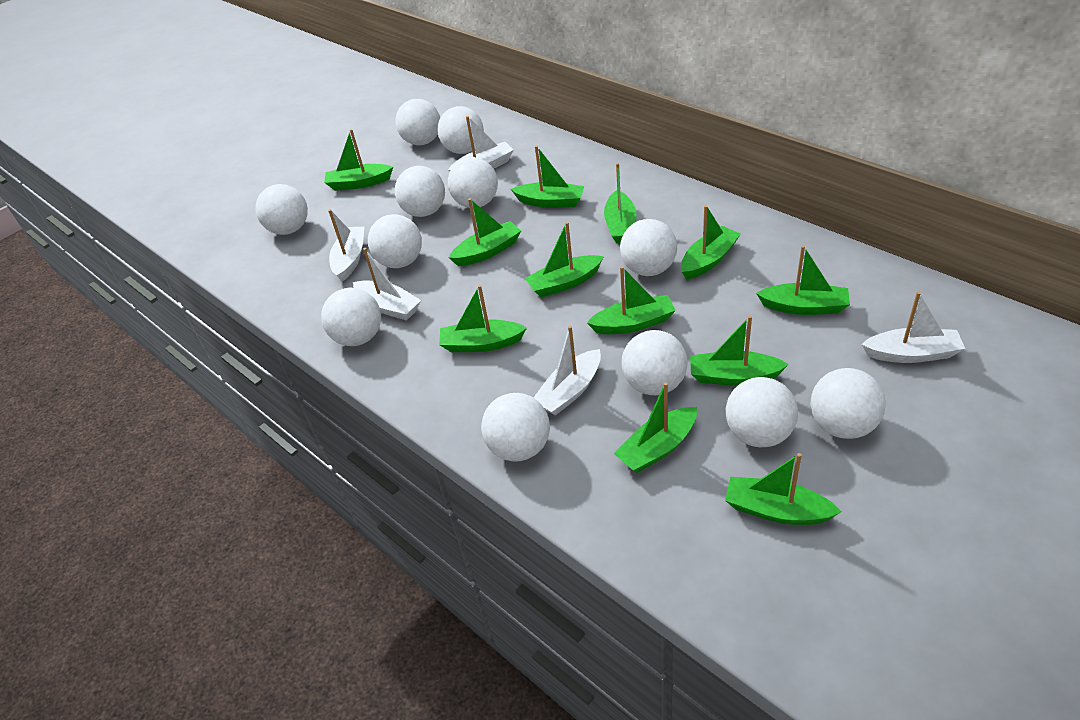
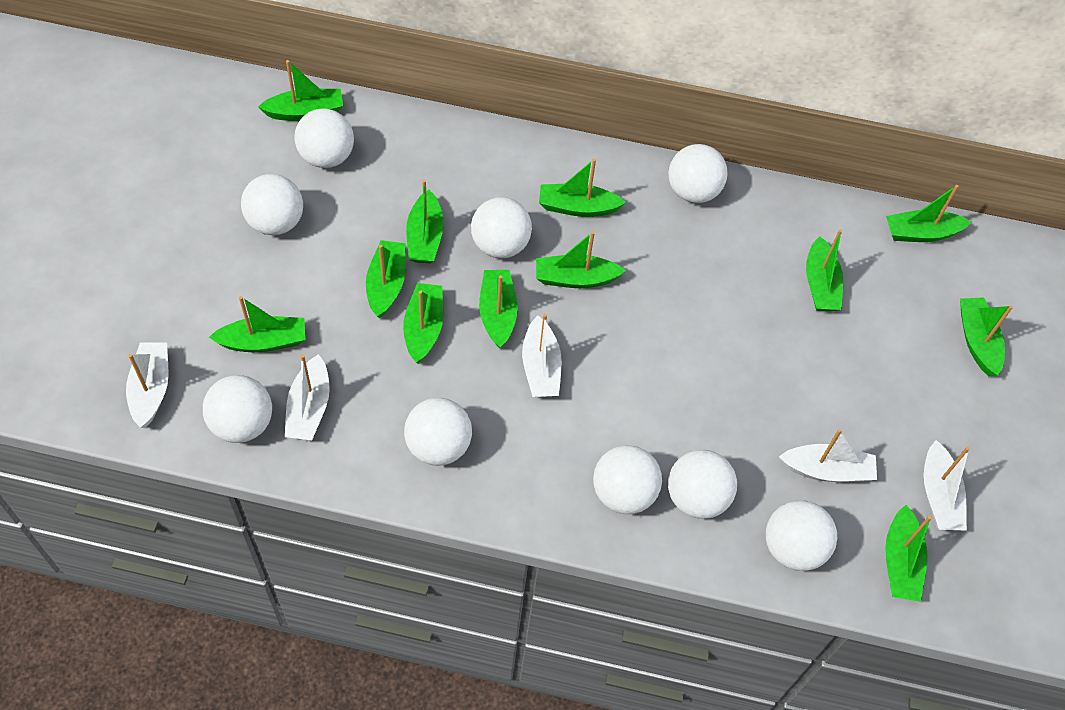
white ball: [256,184,308,235] [321,288,381,346] [368,214,422,268] [395,99,440,145] [395,166,445,217] [438,106,484,154] [448,157,498,208] [481,393,550,462] [620,219,677,276] [622,330,687,395] [726,377,798,447] [810,368,886,439] = 12 -> [203,375,272,443] [241,174,303,235] [295,108,354,168] [404,398,472,466] [471,197,532,258] [593,445,662,514] [668,144,727,203] [668,450,737,519] [766,500,837,571] = 9

